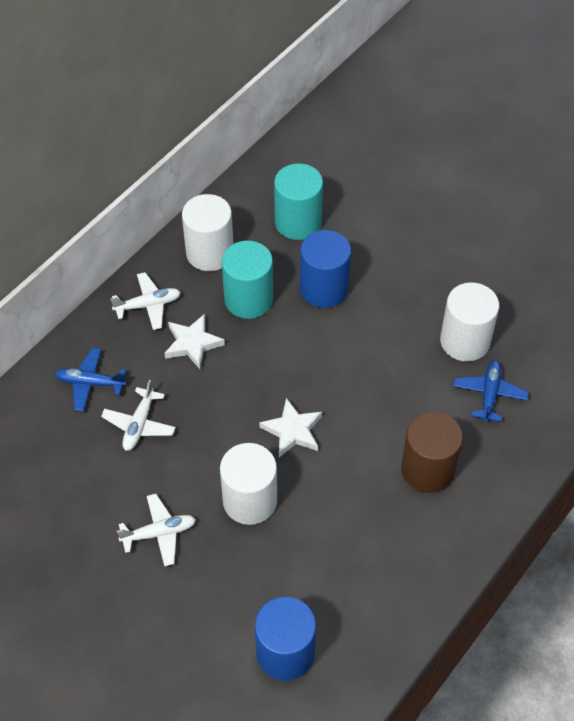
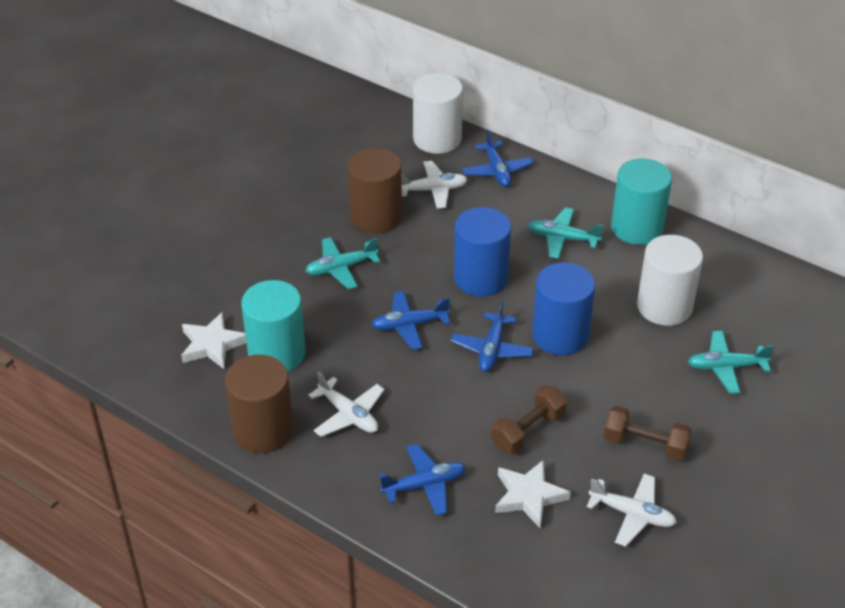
blue plane: [55,348,126,411] [453,360,529,423] = 2 -> [371,291,450,350] [379,444,466,516] [451,301,534,372] [462,129,534,187] = 4
brown cylinder: [401,411,463,493] = 1 -> [225,355,293,453] [348,148,402,234] = 2
brown dumbbell: none = 0 -> [491,385,567,454] [603,406,692,461] = 2
turquoise plane: none = 0 -> [306,237,380,289] [528,207,603,259] [688,331,774,393] = 3
white cylinder: [182,194,233,271] [220,443,277,525] [440,282,499,362] = 3 -> [413,73,463,154] [637,235,703,326] = 2

